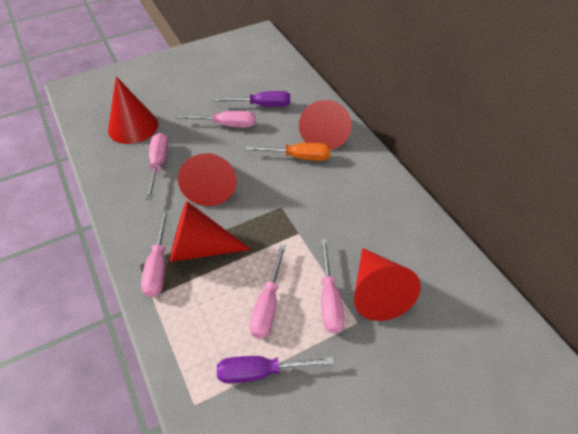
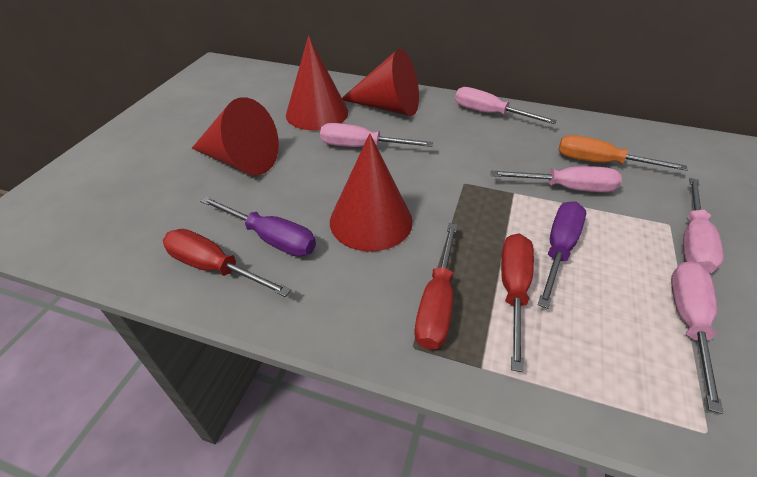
red cone: [108,76,158,144] [170,201,251,262] [178,153,237,206] [299,100,352,150] [354,248,421,321] = 5 -> [192,97,279,175] [286,36,348,131] [330,134,413,252] [342,49,419,116] = 4
red screwdriver: none = 0 -> [163,229,291,297] [415,223,457,350] [501,233,534,372] = 3

